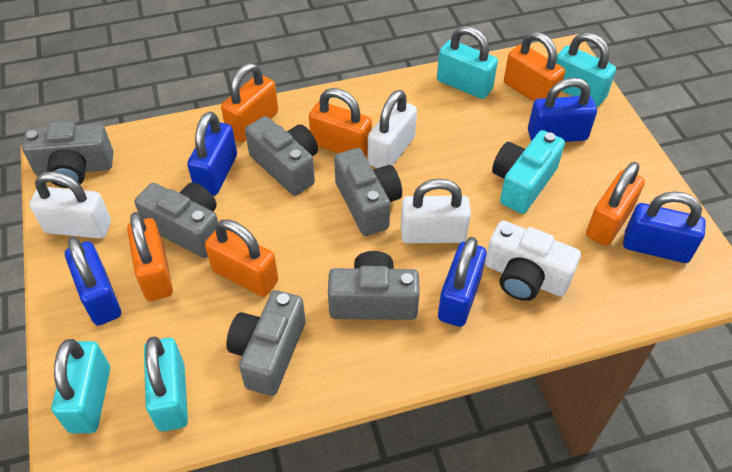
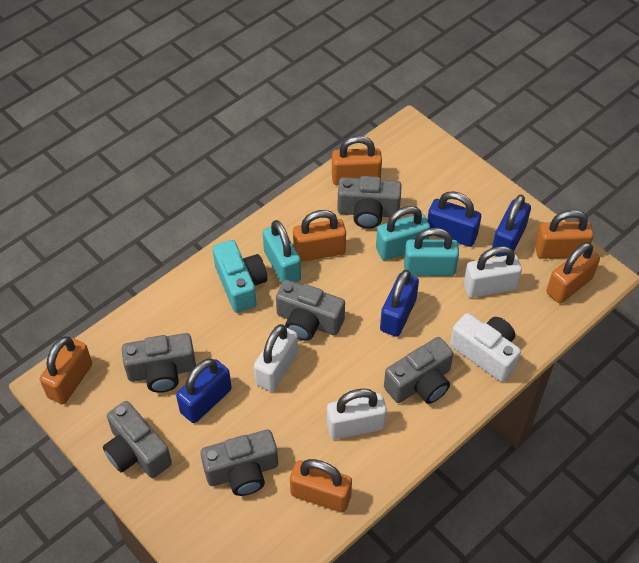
blue padlock: [65,237,121,325] [187,112,237,196] [438,237,486,327] [528,78,597,142] [623,191,706,263] = 5 -> [176,359,232,423] [380,270,419,337] [427,191,481,247] [492,195,531,257] = 4
turquoise padlock: [52,339,110,433] [144,336,188,431] [437,26,498,99] [556,32,616,107] = 4 -> [263,220,301,283] [376,206,430,260] [404,228,459,276] = 3

